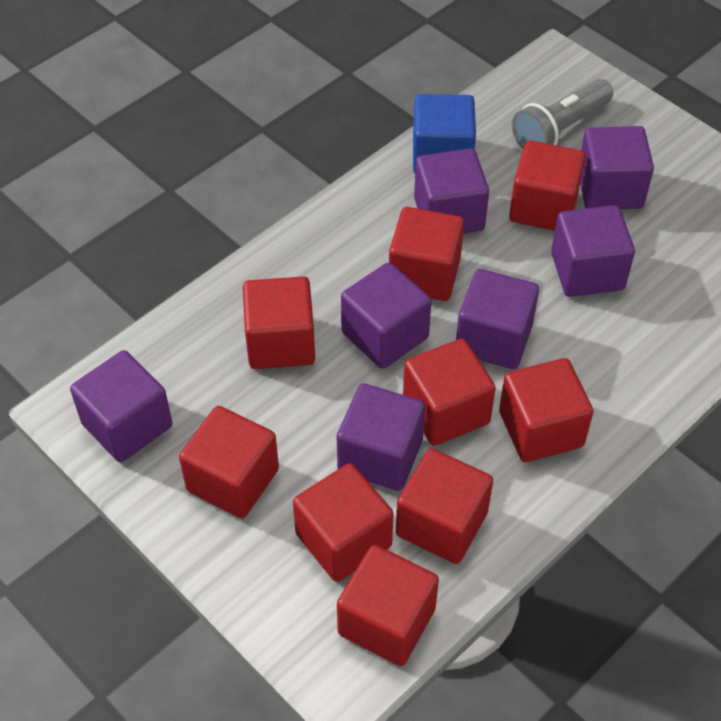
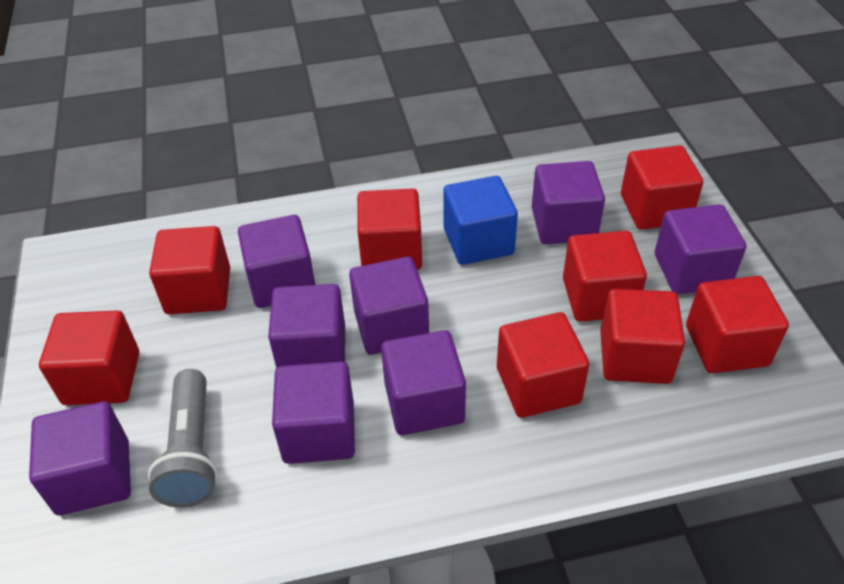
purple cube: [70,350,172,462] [337,383,425,491] [341,262,431,369] [414,148,489,234] [456,269,539,369] [551,205,635,297] [580,126,654,209] = 7 -> [29,401,131,516] [238,215,315,308] [268,284,345,368] [272,361,355,464] [349,257,429,355] [381,330,466,435] [532,161,605,244] [655,204,746,295] = 8
red cube: [179,406,279,519] [243,276,315,369] [293,463,394,582] [337,545,439,666] [389,207,464,301] [396,449,493,564] [403,338,496,446] [499,358,594,462] [509,141,586,231] = 9 -> [39,310,139,405] [149,226,230,314] [357,188,422,270] [497,312,589,418] [563,231,647,322] [600,289,685,384] [621,145,703,230] [686,276,789,373] = 8

